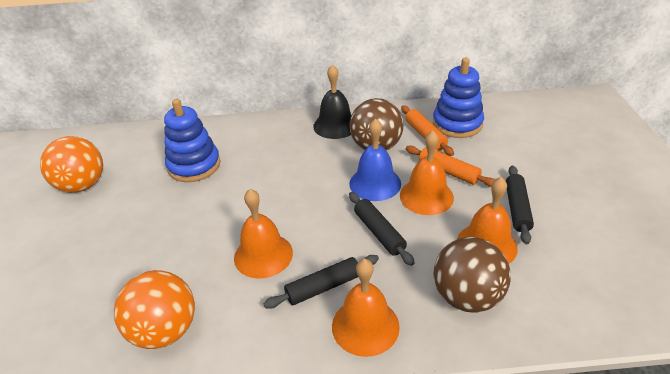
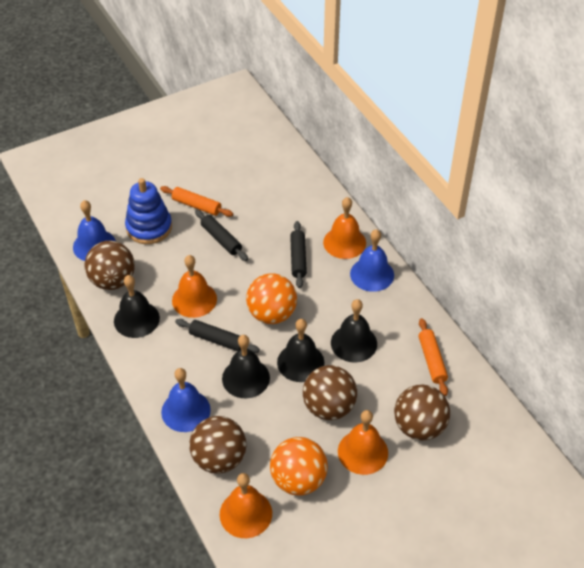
black bell: [313,64,351,139] = 1 -> [114,275,160,338] [222,335,270,398] [277,319,324,382] [331,299,377,363] = 4
blue bell: [349,118,401,201] = 1 -> [73,200,116,261] [161,368,211,432] [350,229,394,292] = 3
blue stacking toy: [164,99,220,182] [433,58,484,138] = 2 -> [125,178,172,244] = 1
brown ball: [349,98,403,150] [434,237,511,313] = 2 -> [84,240,135,290] [189,416,246,474] [303,365,357,420] [394,384,450,441] = 4

